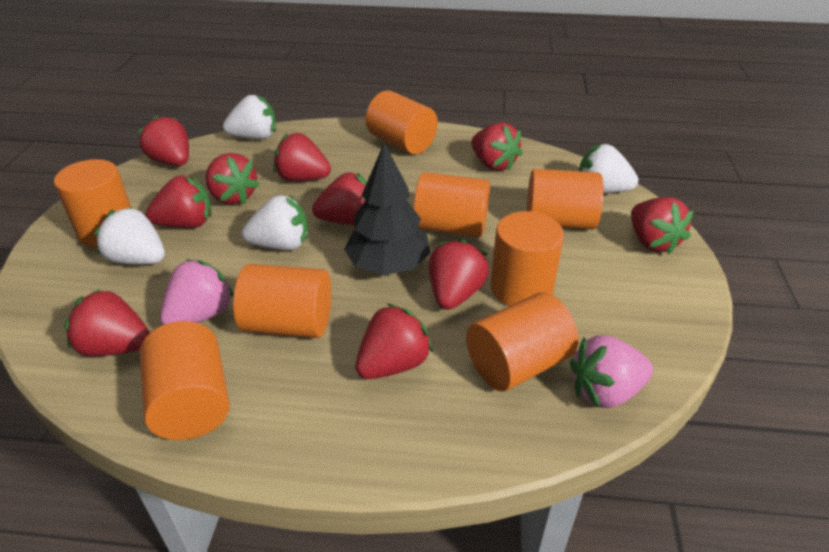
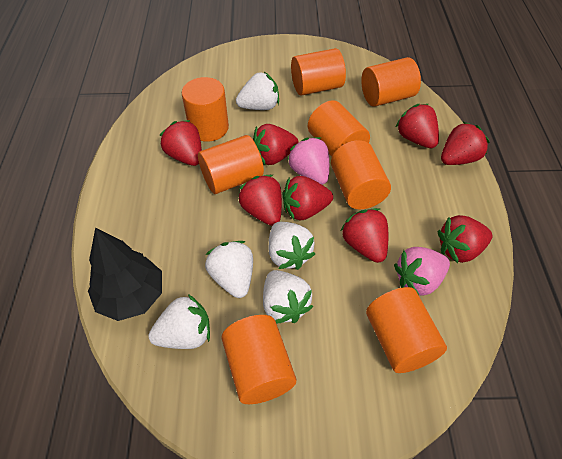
red strawberry: [64,289,150,357] [138,115,189,166] [146,175,212,228] [206,153,260,204] [273,133,331,181] [312,172,367,225] [355,303,433,379] [429,239,489,310] [471,122,523,171] [631,197,693,255] = 10 -> [160,120,202,166] [238,175,282,226] [253,124,299,165] [283,176,333,220] [341,208,388,263] [396,104,439,148] [438,215,492,263] [441,122,490,165] = 8
white strawberry: [94,207,165,265] [223,95,276,139] [242,195,308,250] [579,144,638,193] = 4 -> [148,294,210,349] [205,241,253,298] [236,72,279,110] [263,270,313,324] [269,222,315,270] = 5

